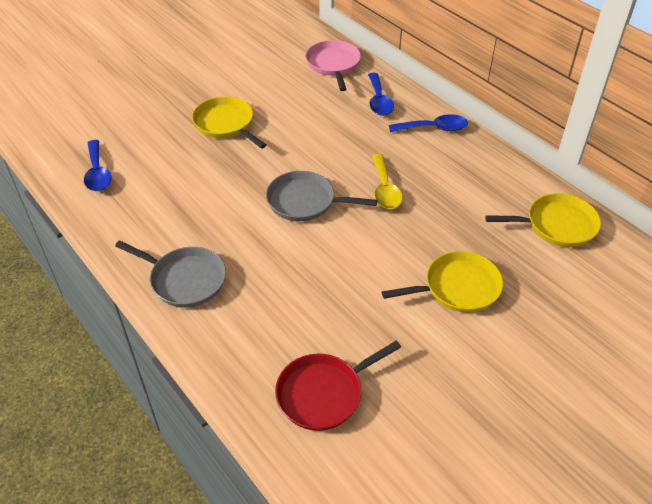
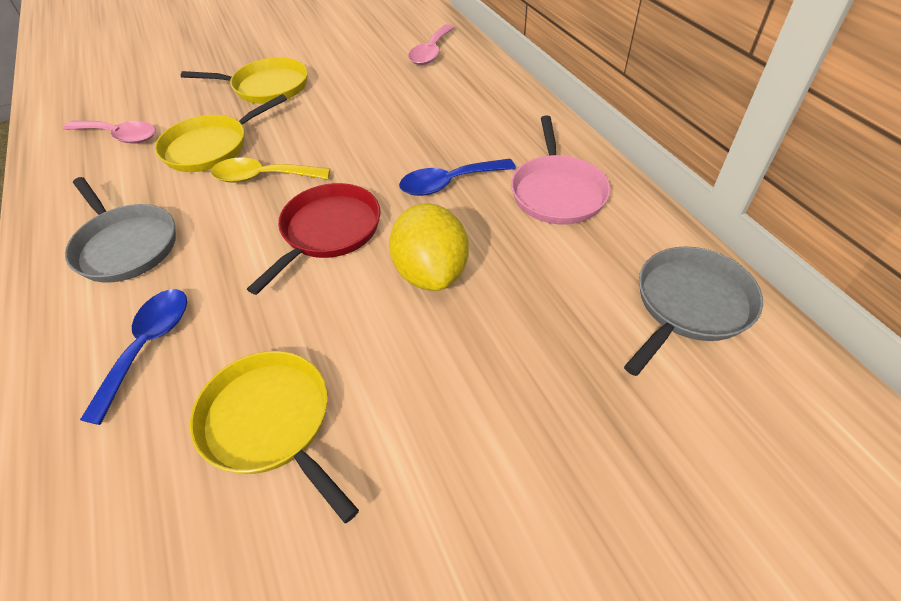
blue spoon: [84,140,111,191] [368,73,394,116] [389,114,468,132] = 3 -> [80,289,187,425] [399,159,516,196] = 2
pink spoon: none = 0 -> [63,121,156,144] [408,24,455,65] = 2
yellow lemon: none = 0 -> [389,203,469,291] = 1

